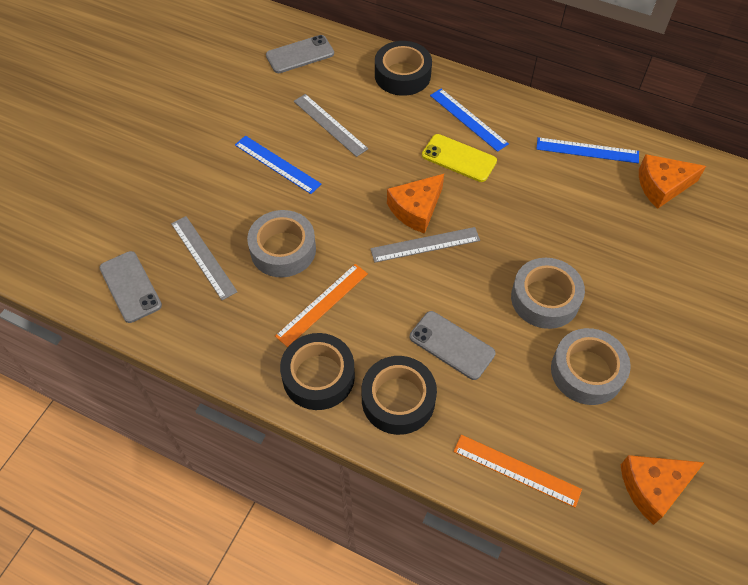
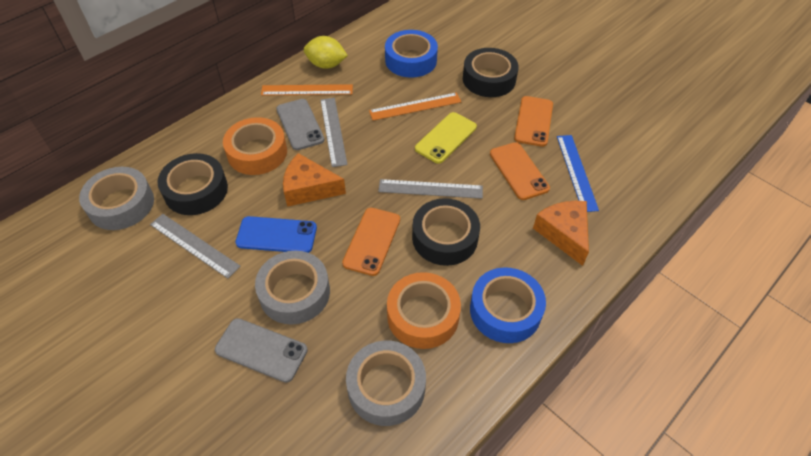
blue phone: none = 0 -> [235,216,317,253] = 1
blue ruler: [235,136,321,194] [430,88,509,152] [536,137,639,163] = 3 -> [557,135,599,212] = 1
blue tape: none = 0 -> [385,30,438,78] [470,267,546,343] = 2
grey phone: [99,251,162,323] [266,35,334,73] [410,311,496,380] = 3 -> [215,318,308,383] [276,99,324,150] = 2
orange cheese: [387,174,444,234] [621,455,705,525] [639,154,706,209] = 3 -> [283,153,346,207] [533,201,589,266] = 2
orange phone: none = 0 -> [342,208,400,276] [490,142,550,200] [514,96,553,147] = 3
orange tape: none = 0 -> [223,117,287,175] [387,272,461,349] = 2
yellow lemon: none = 0 -> [304,36,348,69] = 1

